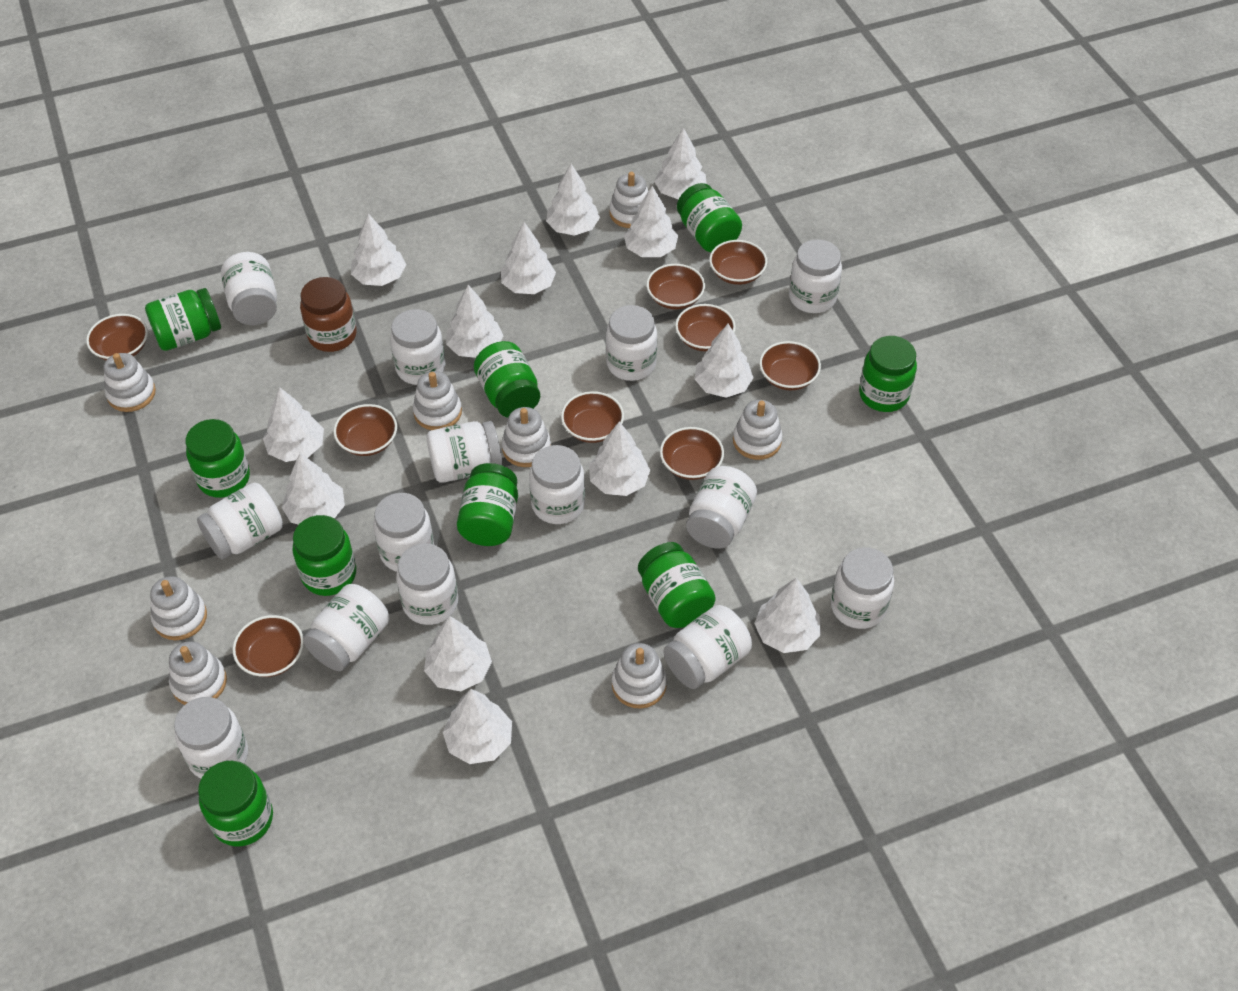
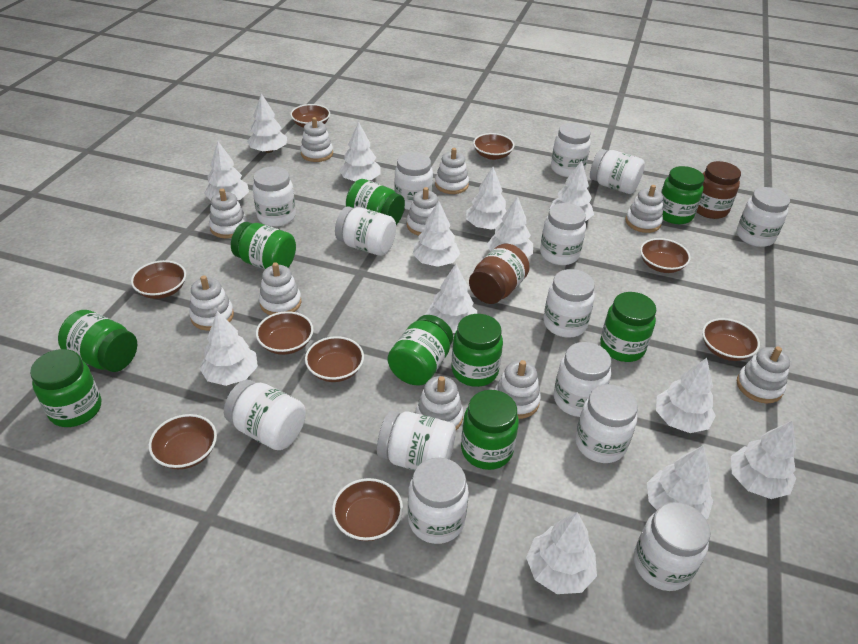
brown jar: [300,277,357,352] = 1 -> [469,244,530,304] [696,161,741,219] = 2
white stacking toy: [104,353,156,412] [150,576,207,640] [169,641,227,705] [413,371,462,430] [502,407,551,467] [609,172,648,228] [612,643,667,709] [733,400,783,460] = 8 -> [189,275,234,331] [209,189,247,239] [259,262,301,315] [300,117,333,162] [407,187,438,236] [416,376,463,430] [435,148,469,194] [495,360,541,419] [625,185,663,233] [737,346,790,403] = 10

